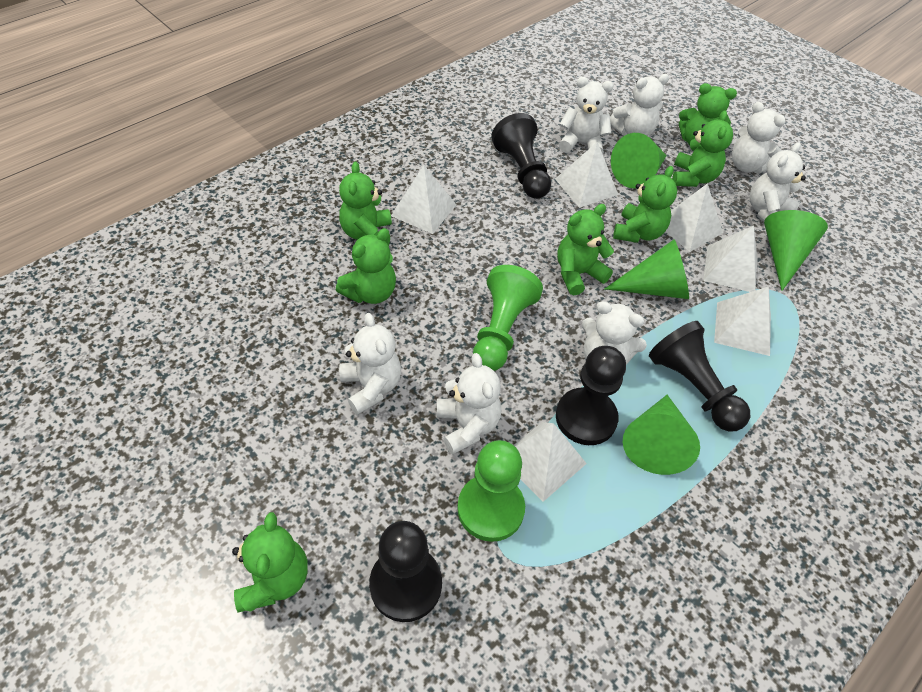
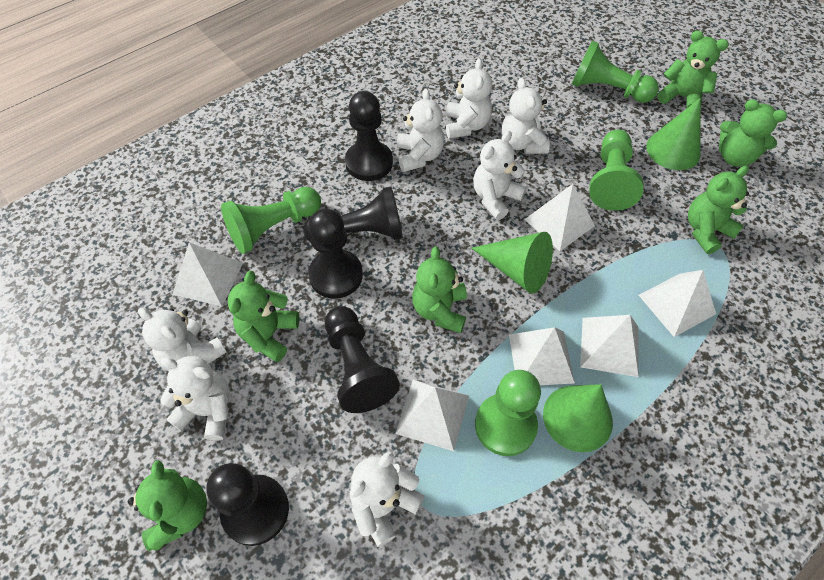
black pawn: [369,521,442,622] [491,113,551,199] [556,346,626,445] [649,321,750,432] = 4 -> [207,463,289,546] [303,186,403,242] [308,209,363,299] [325,306,400,413] [345,91,393,181] = 5
green cone: [605,240,689,299] [611,133,667,188] [623,395,700,475] [764,210,828,291] = 4 -> [472,232,553,294] [543,384,613,452] [646,98,701,170] = 3
green pawn: [457,440,525,542] [473,265,543,371] = 2 -> [221,187,321,254] [475,370,541,456] [572,40,659,103] [589,130,644,211] = 4
green teddy bear: [232,512,308,613] [336,228,396,304] [339,161,392,246] [557,204,614,295] [613,166,677,243] [672,110,733,187] [679,83,737,145] = 7 -> [128,460,207,551] [228,271,299,362] [412,247,467,333] [657,30,729,109] [688,165,749,254] [719,99,787,167] = 6

